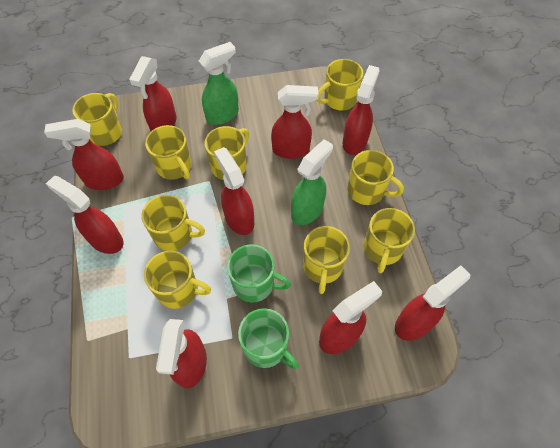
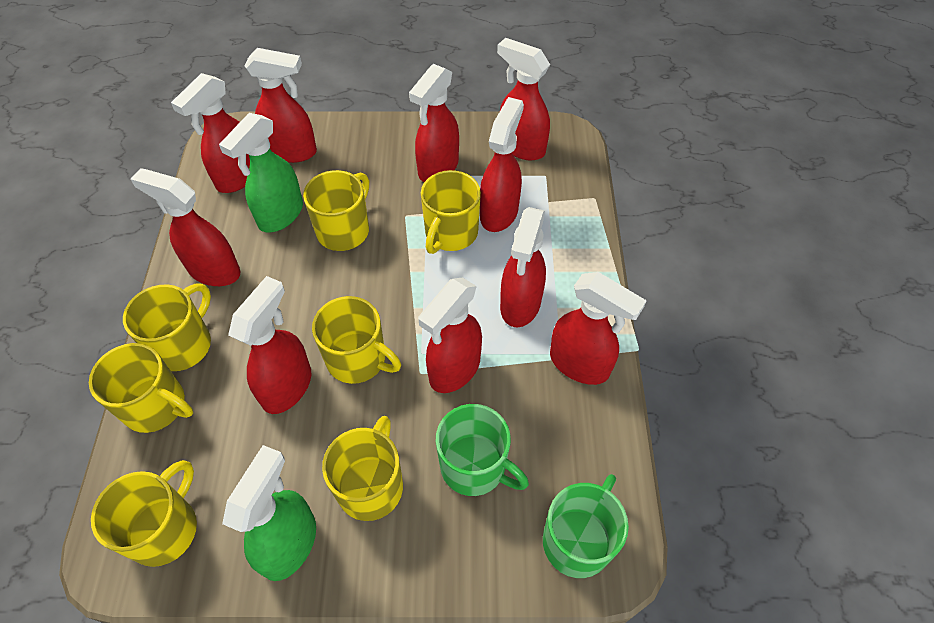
red spray bottle: [44,119,124,190] [46,176,123,254] [129,56,176,131] [156,319,207,389] [214,147,254,235] [271,85,319,159] [319,281,382,354] [342,65,380,155] [395,265,470,341] = 9 -> [130,168,241,286] [171,73,250,193] [228,276,311,414] [244,48,317,163] [409,64,459,182] [418,277,482,393] [480,97,524,232] [497,38,550,161] [500,207,546,327] [550,272,647,385] = 10
yellow mug: [72,93,122,146] [141,195,205,251] [144,251,211,309] [145,125,192,180] [205,126,249,180] [303,226,350,294] [316,59,363,110] [348,150,404,205] [364,208,415,273] = 9 -> [89,343,193,433] [91,460,197,567] [123,284,211,371] [303,170,369,251] [312,296,401,384] [322,416,403,521] [421,170,481,254] = 7

